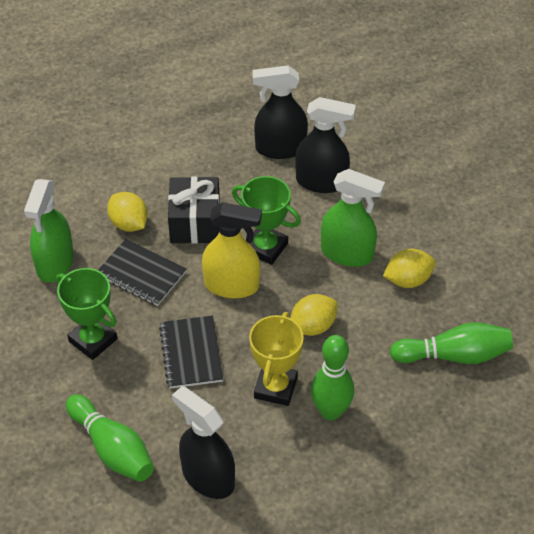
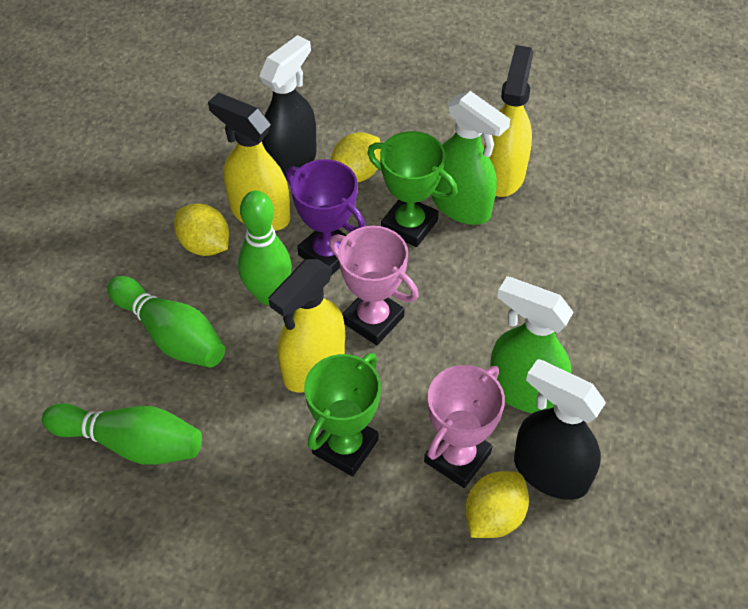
black gift: [168,177,220,244] = 1 -> none = 0
black notebook: [98,239,187,306] [159,316,223,389] = 2 -> none = 0
black spray bottle: [172,386,235,499] [252,65,308,159] [295,97,356,193] = 3 -> [259,35,317,180] [514,359,606,500] = 2
pink trophy: none = 0 -> [329,226,419,345] [424,365,505,488] = 2
purple trophy: none = 0 -> [286,159,365,275] = 1
yellow spray bottle: [202,202,262,299] = 1 -> [208,93,290,231] [269,259,345,393] [484,45,533,197] = 3
yellow trophy: [249,312,304,406] = 1 -> none = 0

